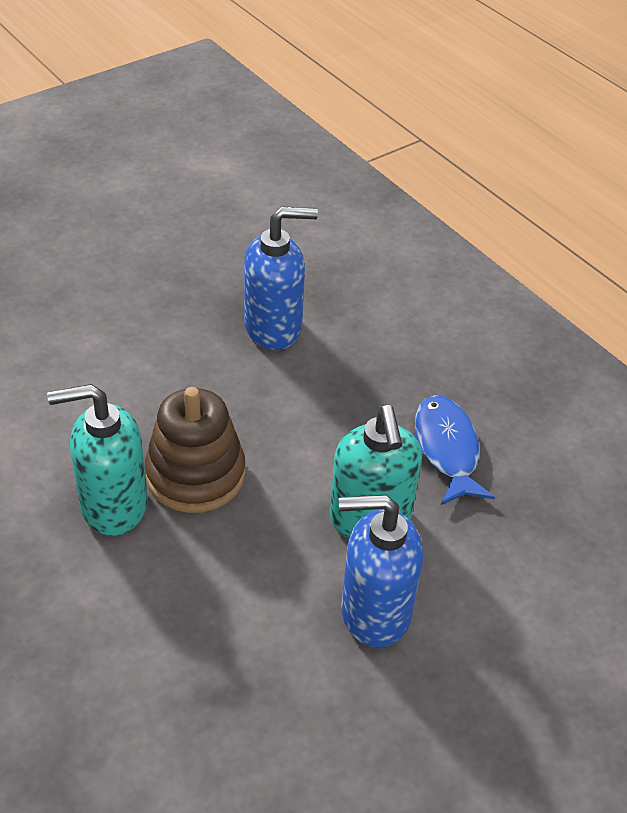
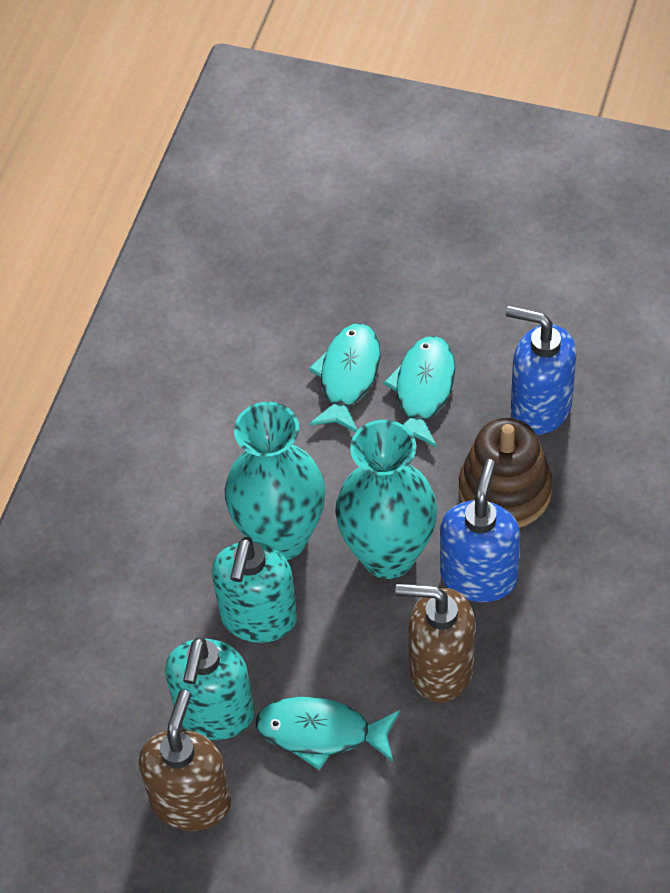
blue fish: [413,395,495,505] = 1 -> none = 0
brown soap dispenser: none = 0 -> [139,690,231,831] [395,584,475,702] = 2
turquoise fish: none = 0 -> [255,697,400,770] [308,323,380,432] [383,336,455,447] = 3
turquoise vase: none = 0 -> [225,402,325,560] [335,420,437,579] = 2

